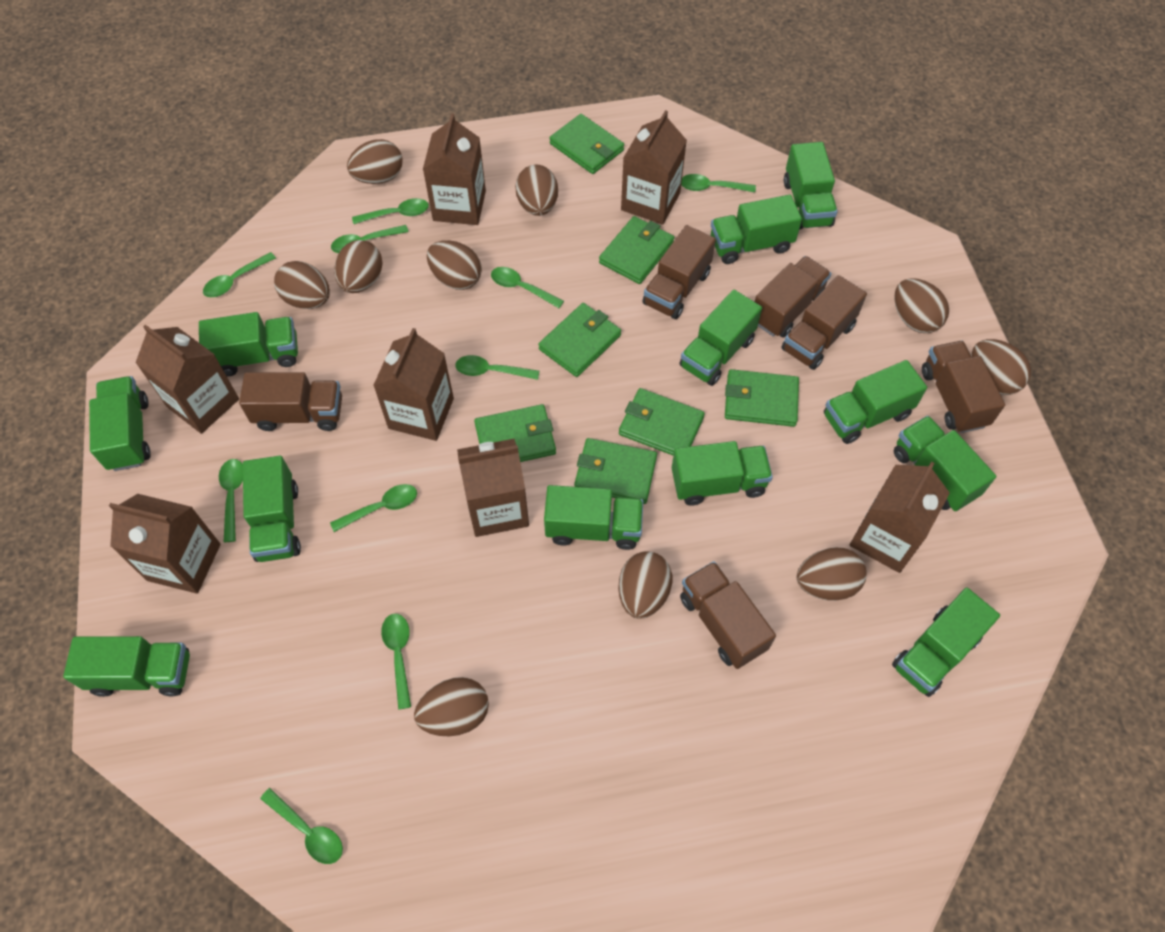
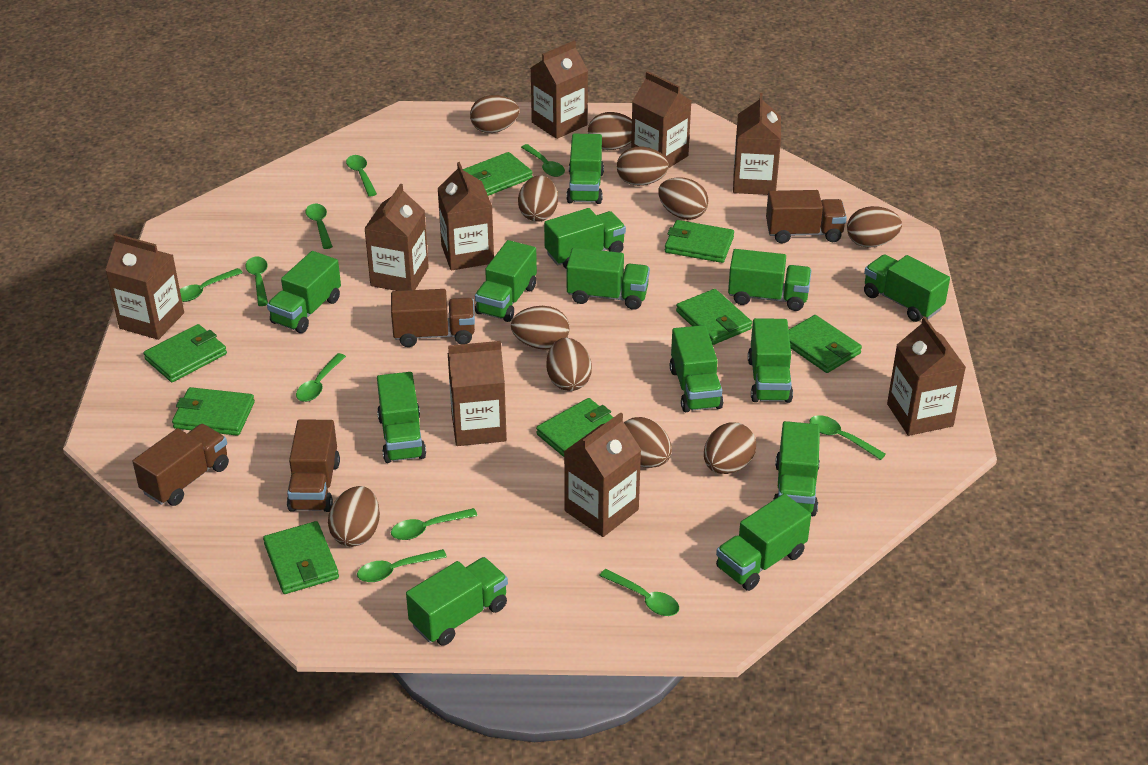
brown carton: [109,494,221,594] [135,324,239,434] [373,328,454,441] [423,113,486,225] [457,439,529,537] [621,110,687,225] [850,461,950,573] = 7 -> [105,233,184,340] [364,184,429,291] [438,162,494,270] [448,341,507,446] [531,41,588,139] [564,412,641,537] [631,71,691,168] [733,93,781,195] [887,317,966,436] = 9
brown egg: [274,261,330,309] [334,240,383,293] [347,139,403,184] [414,677,489,736] [427,240,482,290] [515,165,558,216] [618,551,672,619] [797,547,866,601] [894,278,949,333] [971,339,1031,395] = 10 -> [328,486,380,547] [470,95,519,133] [511,306,569,350] [518,175,558,222] [547,338,592,391] [588,112,632,150] [617,146,669,186] [624,417,672,468] [658,177,708,220] [704,423,756,474] [847,206,902,248] = 11
brown truck: [239,372,342,431] [642,225,716,319] [680,561,776,669] [755,256,831,338] [781,275,867,370] [922,341,1005,433] = 6 -> [132,424,229,506] [287,419,340,512] [391,289,475,347] [766,190,847,244] = 4
green truck: [63,636,190,697] [89,376,151,471] [199,312,298,376] [243,456,301,562] [544,485,643,550] [672,441,773,506] [679,290,762,386] [711,195,802,264] [784,142,838,229] [824,360,927,444] [892,588,1000,697] [894,416,996,511] = 12 -> [267,251,341,333] [377,372,426,463] [406,557,508,646] [475,240,537,322] [544,208,626,269] [566,134,604,204] [567,248,650,310] [670,325,723,412] [716,494,811,591] [728,249,811,311] [748,318,793,403] [773,421,820,516] [864,254,950,322] = 13
green wallet: [474,404,556,462] [538,303,621,377] [550,114,624,174] [574,438,657,504] [599,216,675,284] [619,388,705,456] [725,369,799,427] = 7 -> [143,324,227,382] [172,387,255,436] [263,521,339,594] [463,152,533,196] [536,398,614,457] [665,220,734,263] [676,289,752,345] [789,315,862,373] = 8

